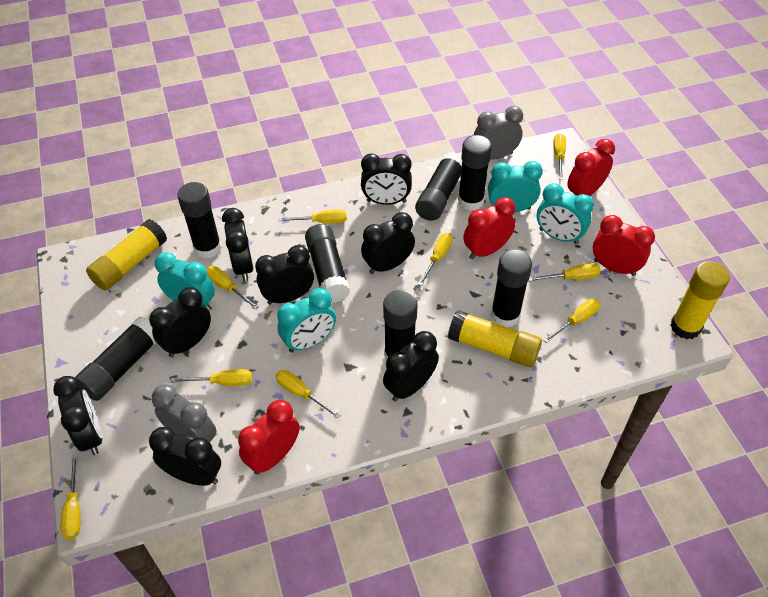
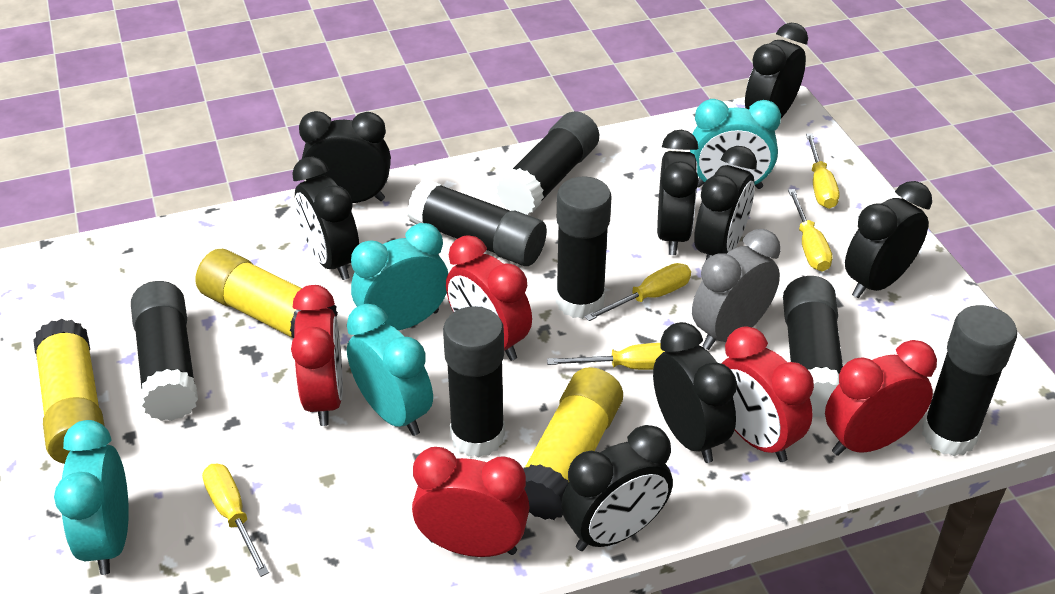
grey clock: [152,384,217,442] [474,106,523,159] = 2 -> [692,229,781,350] = 1
red clock: [238,400,299,475] [463,197,515,260] [567,139,615,196] [593,215,655,276] = 4 -> [291,285,343,426] [412,447,530,557] [446,235,532,361] [721,327,814,462] [825,340,937,456] = 5
yellow screwdriver: [60,455,81,540] [171,369,252,386] [206,266,259,310] [276,370,341,419] [278,209,347,224] [418,233,453,286] [529,263,600,281] [543,298,601,343] [553,133,566,180] = 9 -> [202,464,269,577] [547,343,665,370] [584,263,691,321] [788,189,833,272] [806,133,839,209] = 5

